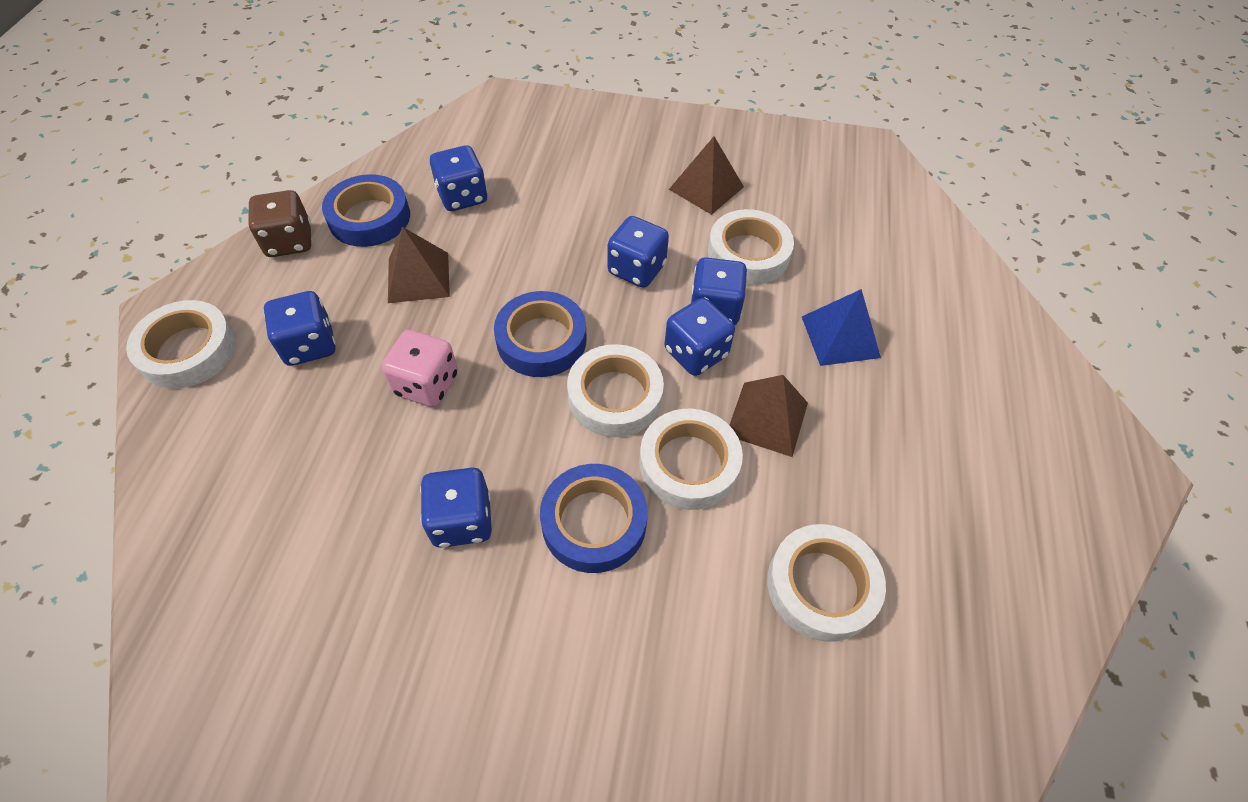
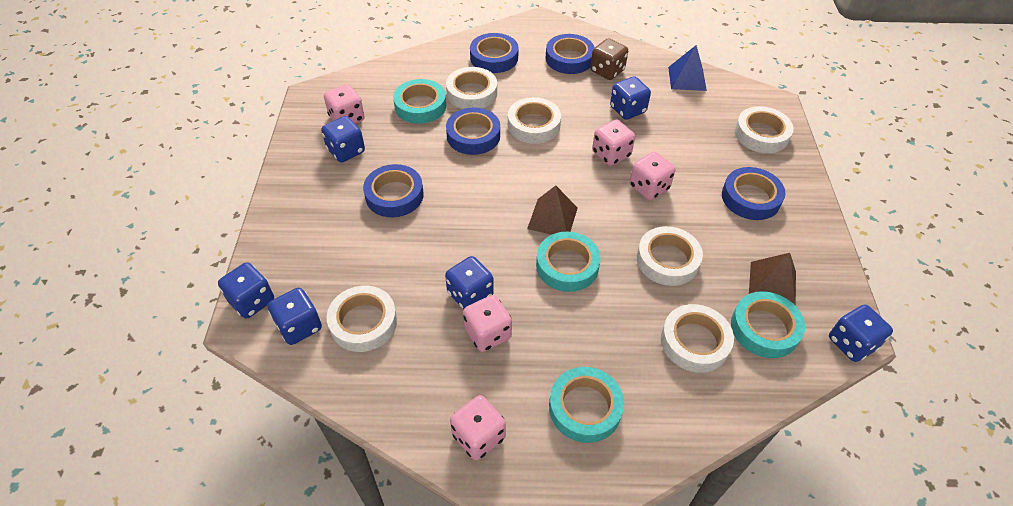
blue tape: [322,174,410,247] [494,291,587,377] [540,464,648,573] = 3 -> [363,164,424,217] [446,107,500,155] [470,33,519,73] [545,34,595,74] [722,167,785,220] = 5
brown pyramid: [388,227,450,303] [669,136,744,215] [729,375,808,457] = 3 -> [527,186,578,235] [749,253,796,306] = 2
pink dice: [382,330,458,407] = 1 -> [324,84,365,124] [450,395,506,460] [463,295,512,352] [592,120,635,166] [629,152,675,200] = 5
turquoise tape: none = 0 -> [393,79,446,124] [536,232,601,292] [549,367,624,443] [731,291,805,358] = 4
white tape: [126,300,236,389] [567,344,664,437] [639,409,743,510] [708,209,794,285] [767,524,886,642] = 5 -> [327,286,397,352] [446,67,497,109] [508,97,561,144] [637,226,703,286] [661,304,734,373] [734,106,794,153] = 6

